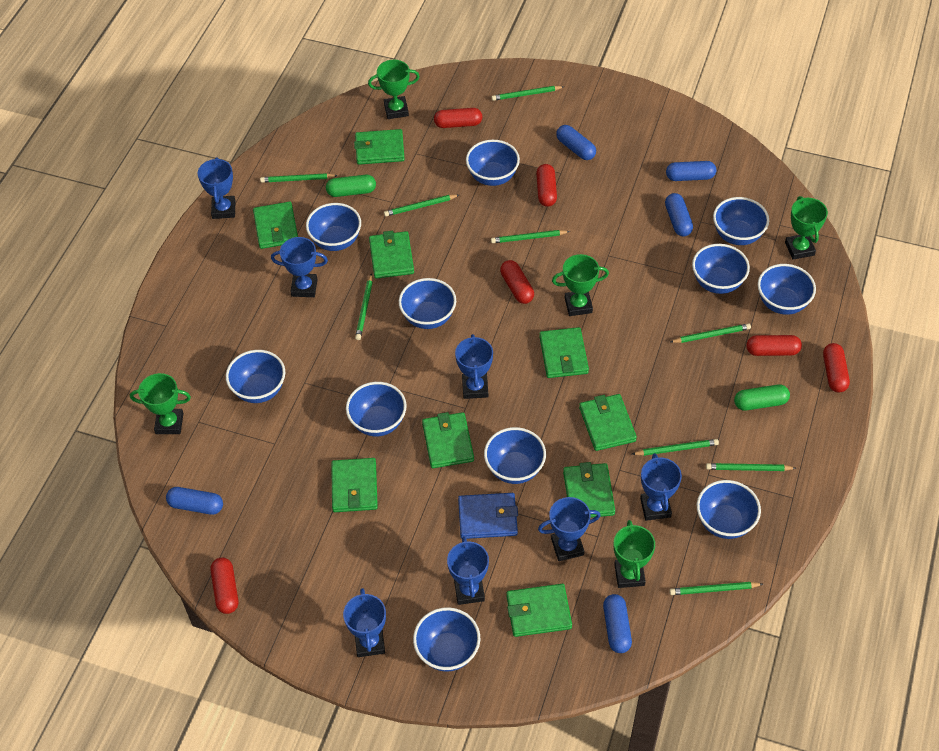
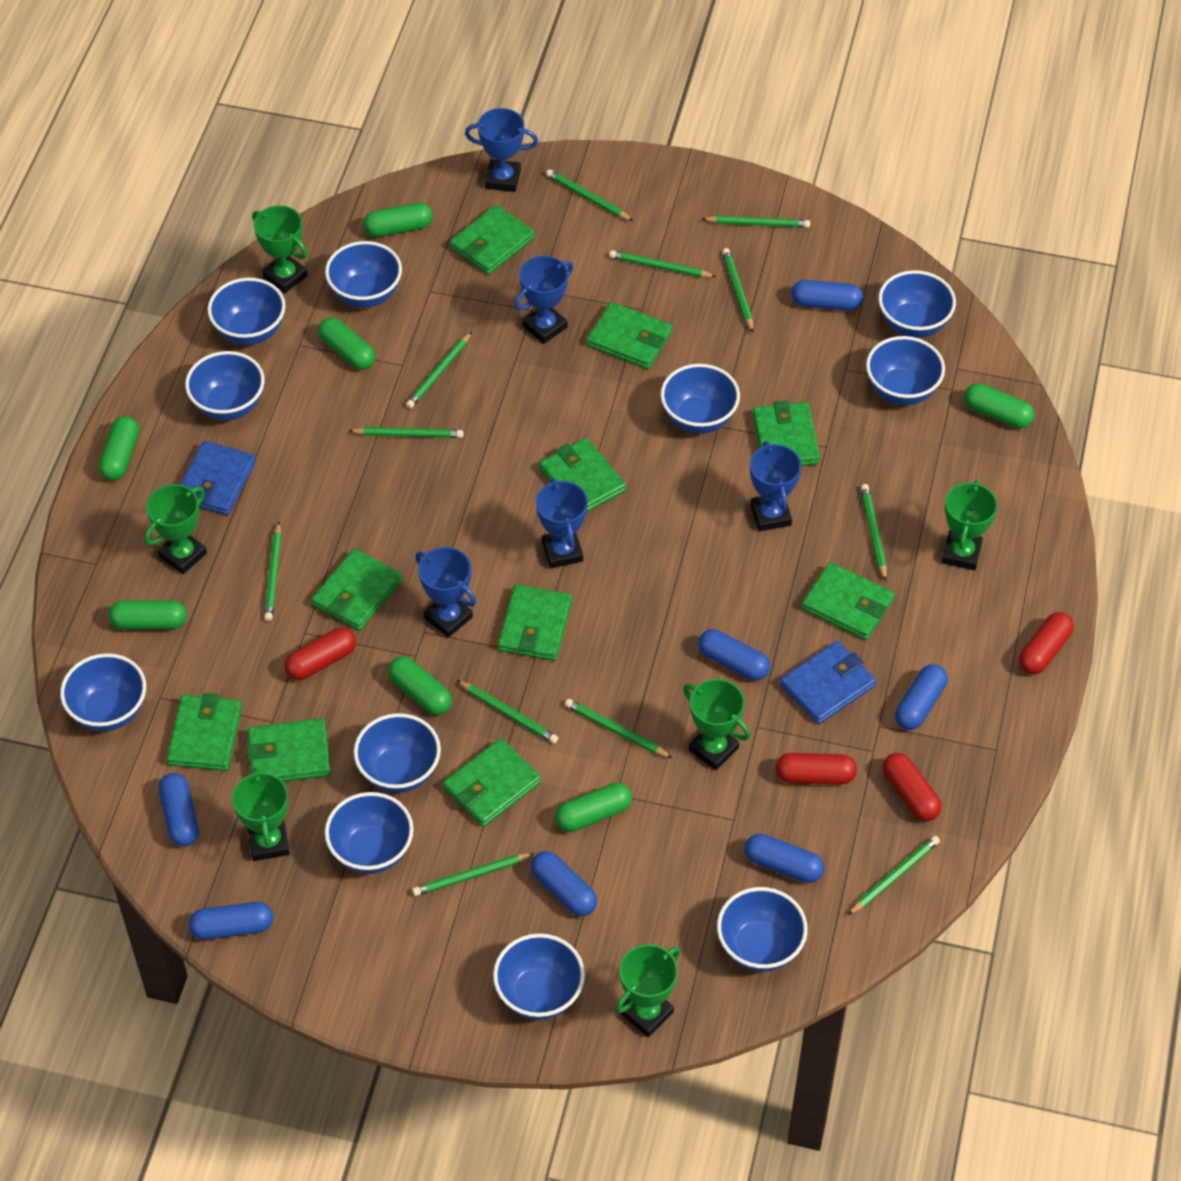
blue capsule: [166,487,223,515] [556,125,596,160] [603,594,632,653] [665,193,693,236] [666,161,716,181] = 5 -> [158,773,199,846] [189,902,273,940] [531,851,597,916] [698,629,770,681] [745,834,824,883] [791,280,863,311] [895,664,948,730] = 7
blue trophy: [198,157,236,219] [271,237,328,297] [343,588,386,657] [447,536,489,605] [455,334,493,399] [538,497,601,561] [640,453,682,521] = 7 -> [415,547,476,638] [465,108,538,192] [514,256,573,344] [536,478,588,568] [750,441,801,531] = 5
blue wallet: [458,493,518,539] = 1 -> [180,441,256,515] [780,641,876,724] = 2
green capsule: [326,175,376,197] [734,384,790,411] = 2 -> [99,416,139,481] [108,600,187,630] [318,317,375,370] [363,203,433,237] [388,656,452,715] [555,782,632,832] [964,383,1034,428] = 7
green pencil: [260,173,338,183] [355,273,373,340] [384,195,459,216] [491,230,570,243] [492,86,564,101] [632,439,719,456] [669,582,763,595] [670,323,751,343] [706,463,796,471] = 9 -> [264,522,282,621] [349,427,464,438] [406,332,472,409] [412,853,535,896] [457,680,558,744] [546,169,633,221] [565,699,672,758] [609,250,716,277] [702,216,810,228] [722,248,754,332] [848,836,940,915] [861,484,887,581] = 12
green trophy: [130,373,191,434] [368,60,420,119] [552,254,609,316] [614,520,655,588] [785,196,828,260] = 5 -> [144,484,207,574] [232,767,290,861] [252,205,308,293] [616,944,680,1037] [683,679,750,770] [942,480,998,570] = 6
green wallet: [253,202,298,249] [331,458,378,512] [354,129,405,165] [369,231,414,279] [422,412,474,468] [506,584,572,637] [539,327,589,378] [563,462,615,518] [579,394,637,451] = 9 -> [167,693,242,771] [247,718,331,782] [312,549,402,631] [443,738,541,827] [450,205,534,275] [498,585,572,661] [540,438,626,512] [587,302,672,369] [753,401,820,466] [802,562,895,640] = 10
red capsule: [211,558,238,614] [434,108,482,128] [500,260,534,304] [536,164,557,207] [746,335,802,356] [823,343,850,393] = 6 -> [284,627,356,680] [776,753,857,785] [882,753,942,821] [1019,612,1074,675] = 4

